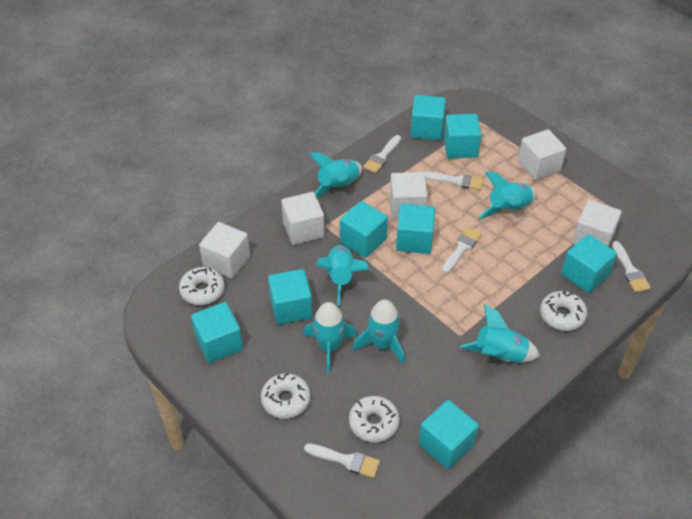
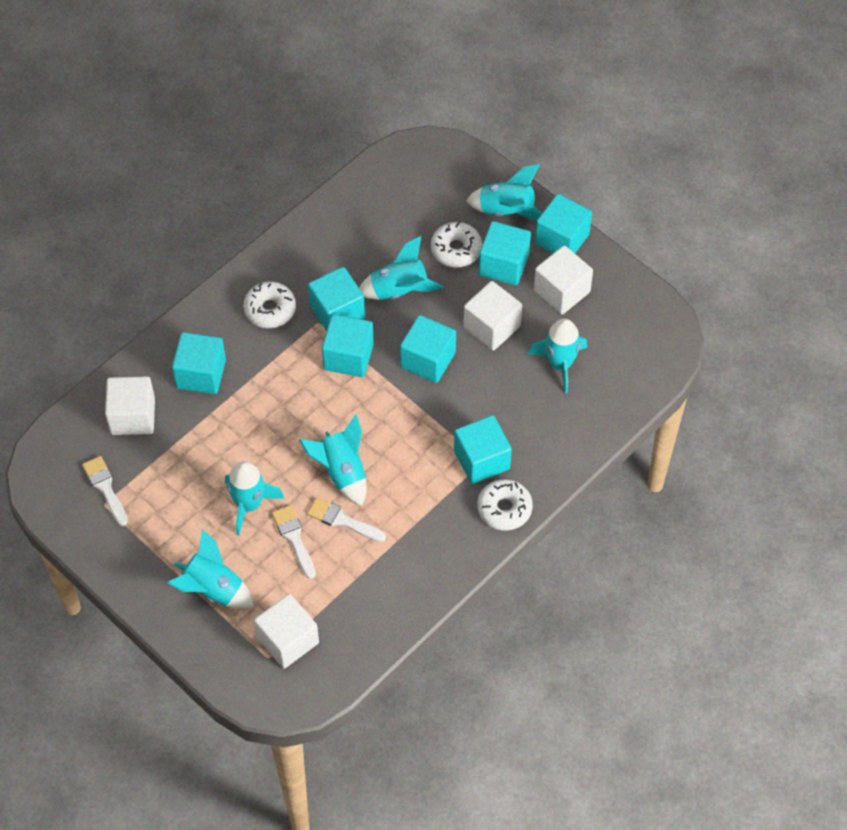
turquoise cube: [191,302,243,363] [268,269,313,325] [340,201,388,258] [396,204,435,254] [410,95,446,140] [419,400,479,469] [443,114,482,158] [561,234,617,293] = 8 -> [172,332,226,394] [308,267,365,331] [322,314,374,377] [400,315,456,383] [454,415,512,484] [479,221,531,285] [535,194,592,253] = 7
white brush: [304,443,380,478] [363,135,401,173] [424,172,484,191] [442,227,482,273] [612,241,651,293] = 5 -> [82,456,128,526] [272,505,316,579] [307,497,386,542] = 3
white cube: [199,222,250,279] [281,192,325,245] [390,172,428,219] [518,129,566,180] [572,200,621,247] = 5 -> [105,376,155,435] [254,594,319,669] [463,281,522,351] [534,245,593,314] = 4
white donut: [179,267,225,305] [261,373,311,419] [349,396,400,443] [540,291,587,331] = 4 -> [243,281,296,328] [431,221,482,267] [477,479,533,531] = 3

